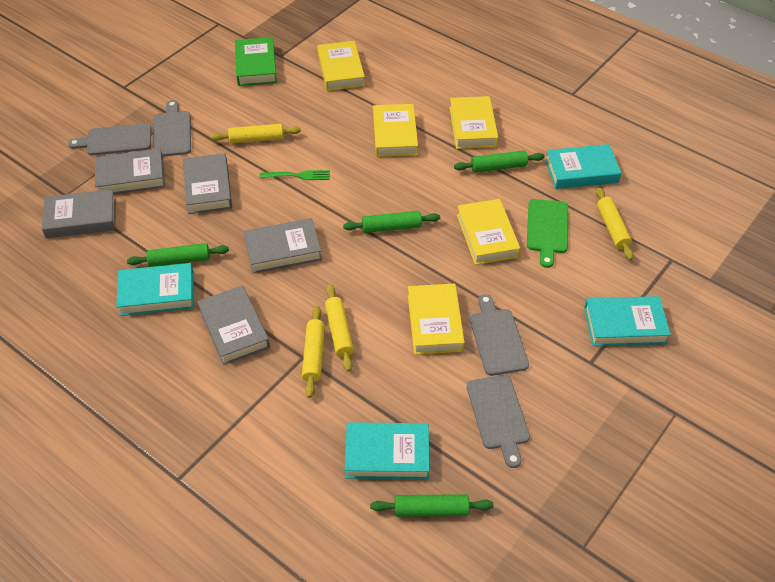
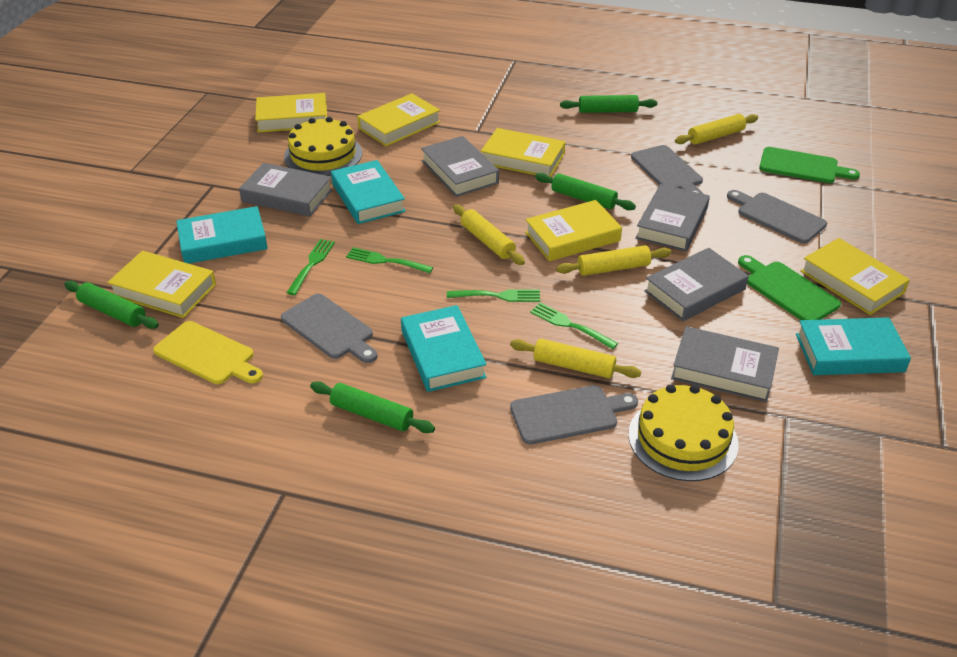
green book: [235,37,277,86] = 1 -> none = 0
green cutting board: [527,199,568,268] = 1 -> [738,255,841,320] [759,147,860,183] = 2
green fork: [259,170,330,180] = 1 -> [287,239,335,295] [346,247,433,273] [447,289,540,302] [530,303,618,349] = 4
yellow book: [317,41,365,91] [373,104,418,157] [408,284,465,355] [450,96,498,149] [457,199,520,265] = 5 -> [107,251,216,318] [255,93,327,133] [357,93,440,146] [481,128,565,177] [525,200,622,261] [800,238,910,315] = 6
yellow cake: none = 0 -> [284,117,362,176] [628,384,739,481] = 2
yellow cutting board: none = 0 -> [153,321,263,384] = 1

